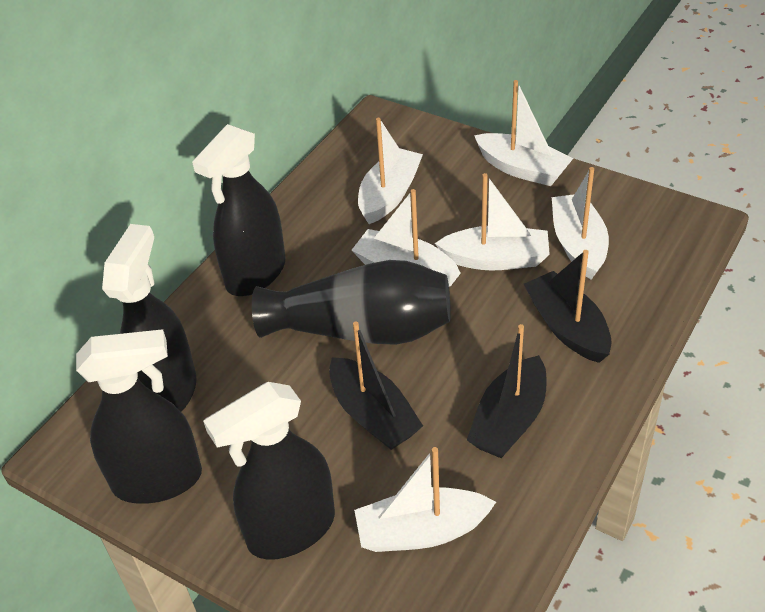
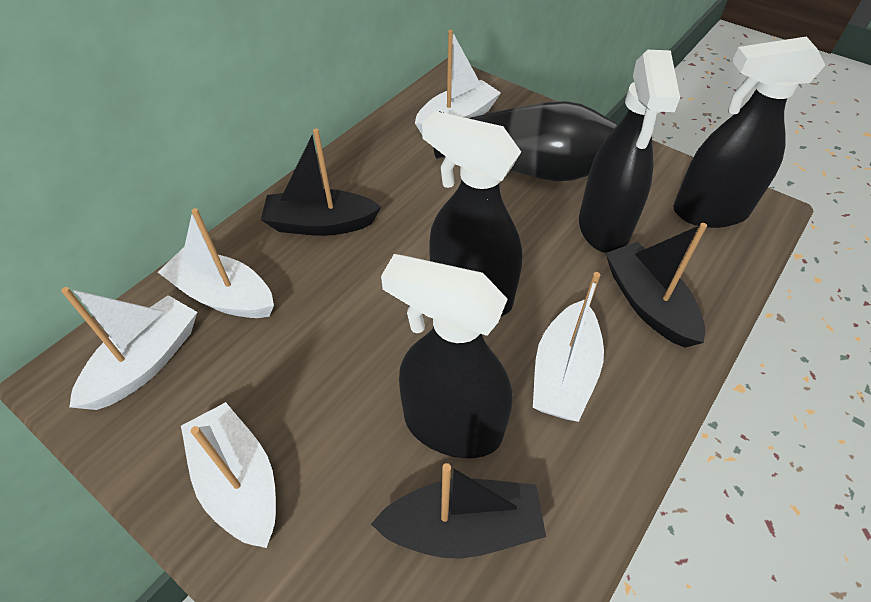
white boat: [351,189,461,287] [354,447,496,552] [358,118,423,224] [435,173,550,270] [474,80,573,186] [552,167,609,280] = 6 -> [61,287,197,410] [158,208,274,318] [181,402,276,548] [415,30,501,136] [533,272,604,422] = 5

